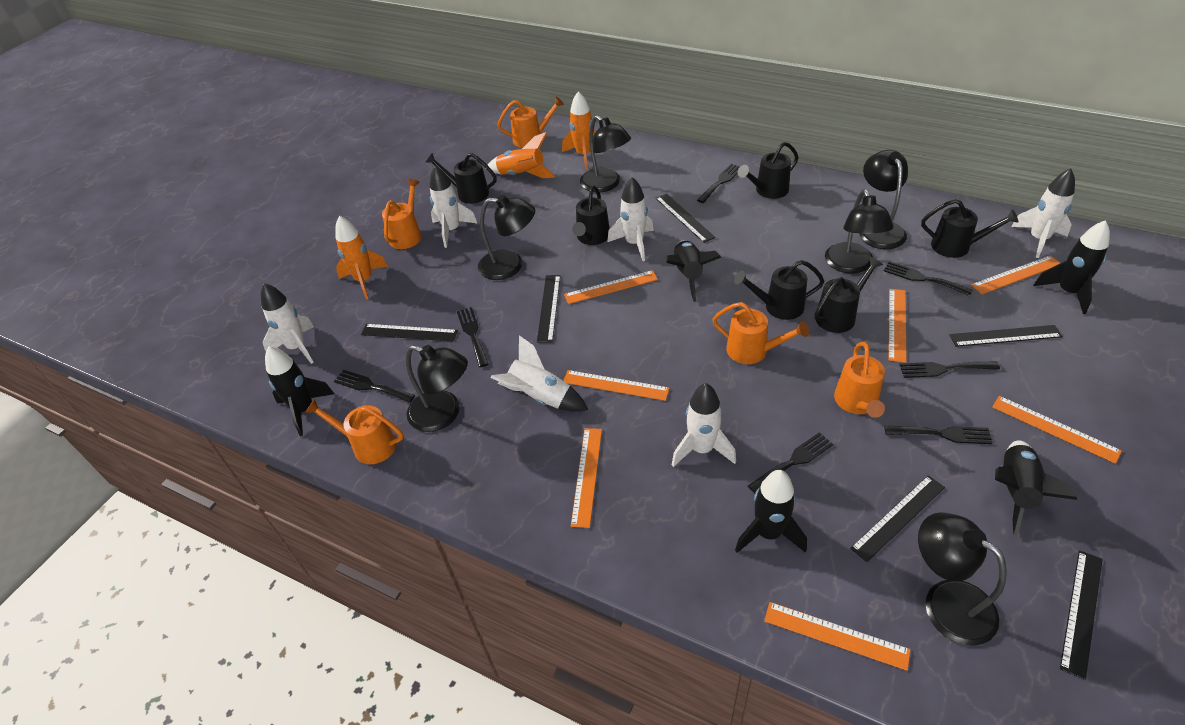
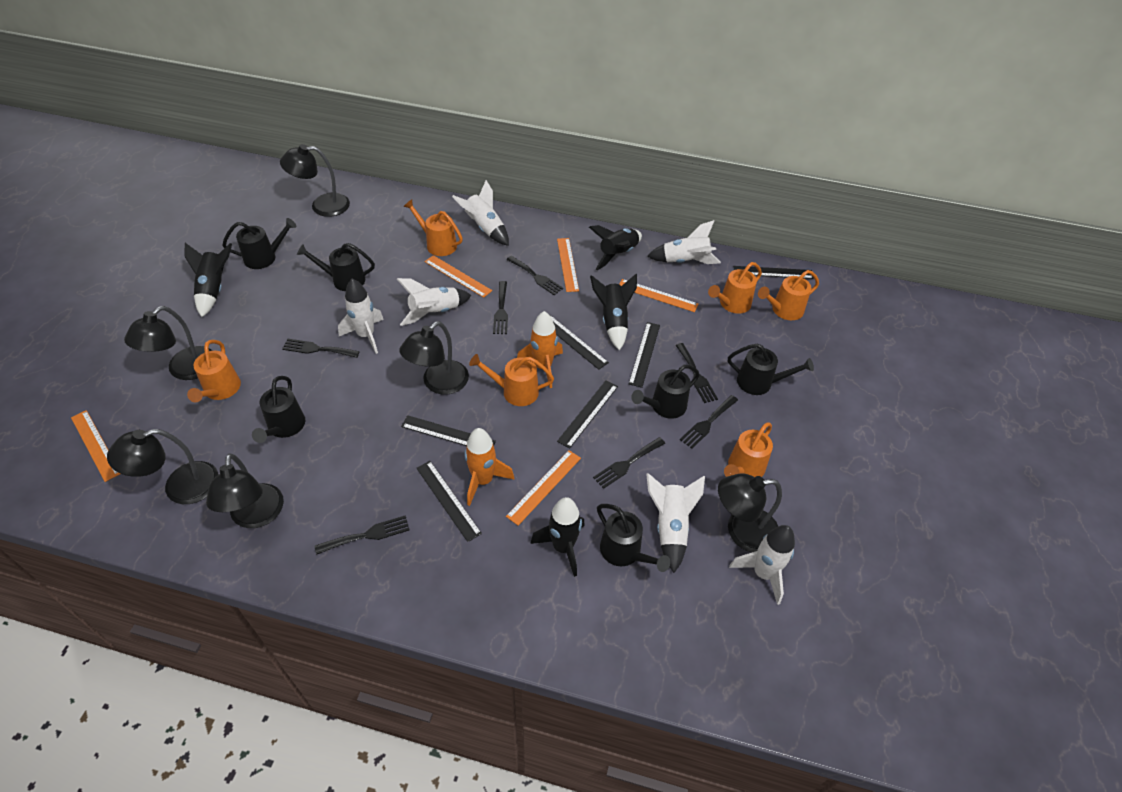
black rocket: [265,346,334,436] [666,240,722,302] [735,470,807,553] [995,440,1077,537] [1033,220,1110,314] = 5 -> [184,243,232,317] [530,497,585,577] [589,225,642,270] [590,274,637,351] = 4
orange rocket: [335,216,388,299] [488,132,556,178] [562,91,596,169] = 3 -> [464,428,515,506] [517,311,563,388] = 2
orange ruler: [563,370,670,401] [564,270,658,304] [571,428,602,528] [764,602,911,671] [888,289,906,363] [971,255,1060,294] [992,396,1122,464] = 7 -> [71,410,120,482] [425,255,492,298] [506,450,581,526] [557,238,579,292] [619,279,698,312] = 5
orange watering can: [305,399,404,464] [382,179,422,249] [497,97,564,148] [712,302,809,364] [834,342,885,418] = 5 -> [187,340,241,403] [403,199,463,256] [469,354,554,406] [708,262,762,314] [724,423,773,477] [758,270,819,320] = 6

